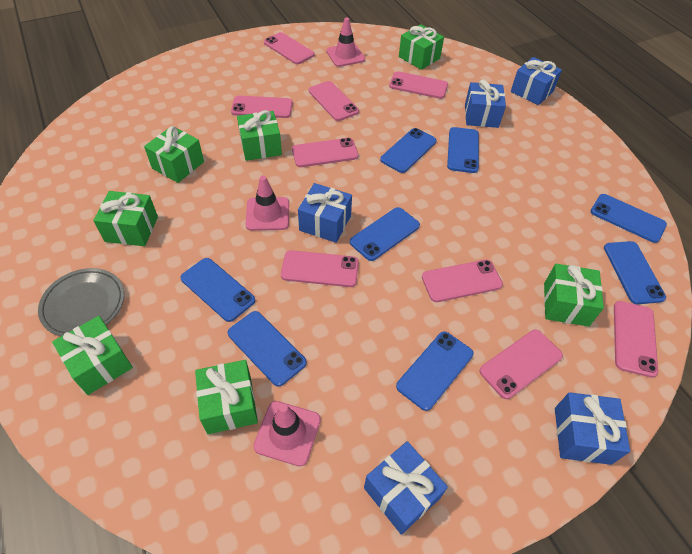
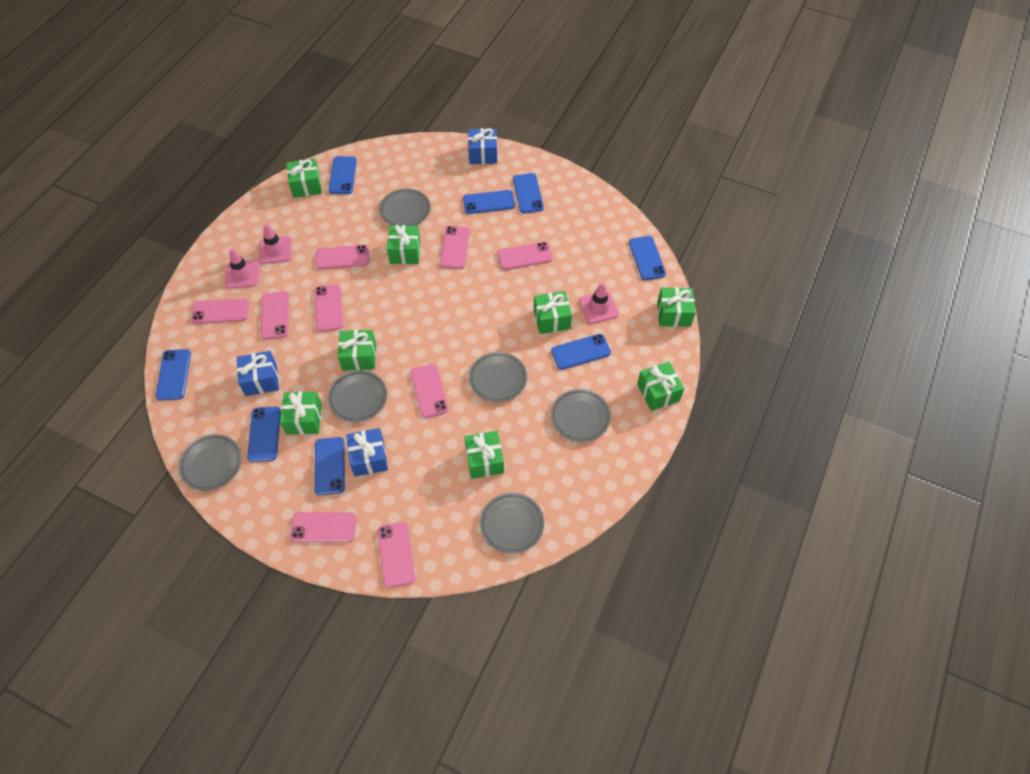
blue gift: [298,183,352,243] [364,441,448,535] [465,80,506,128] [511,57,562,105] [555,392,630,465] = 5 -> [237,351,279,396] [346,428,388,477] [468,128,497,164] = 3
green gift: [52,316,133,395] [93,191,158,246] [144,126,204,183] [195,360,258,434] [237,110,282,161] [399,24,444,70] [544,264,604,327] = 7 -> [280,391,322,435] [286,158,322,198] [338,330,376,371] [387,225,420,264] [464,431,504,479] [534,291,572,334] [637,362,684,411] [657,287,696,327] = 8
grey plate: [38,268,124,336] = 1 -> [178,434,242,491] [328,370,387,422] [379,188,431,226] [469,352,527,402] [480,492,544,554] [551,389,611,442] = 6

